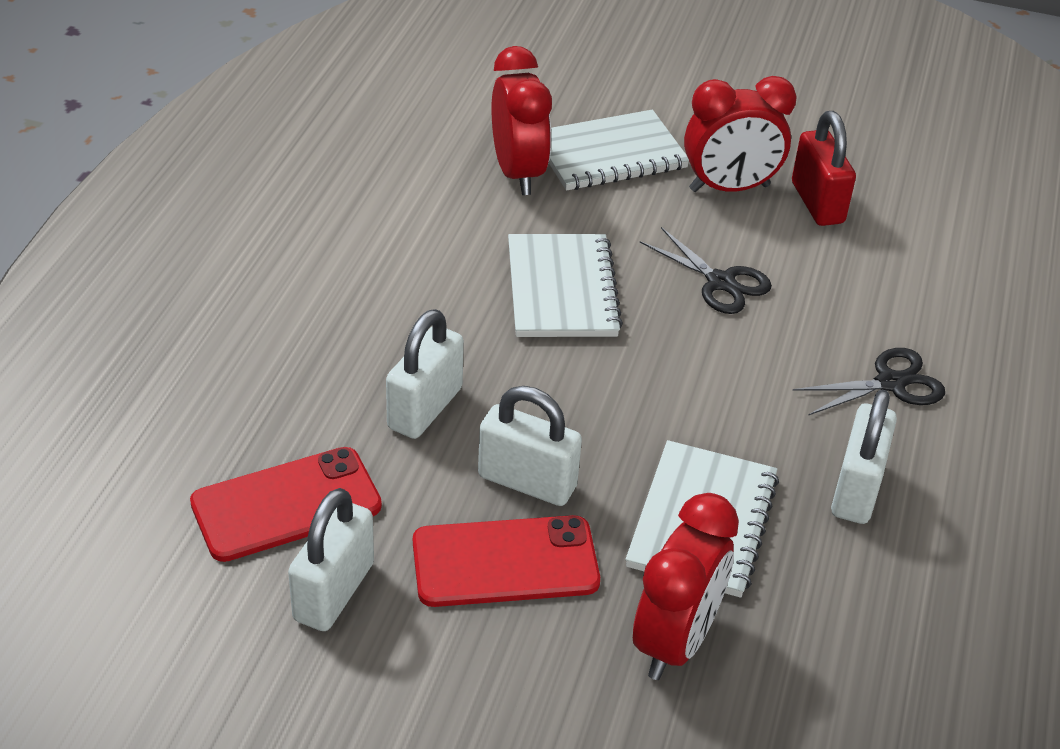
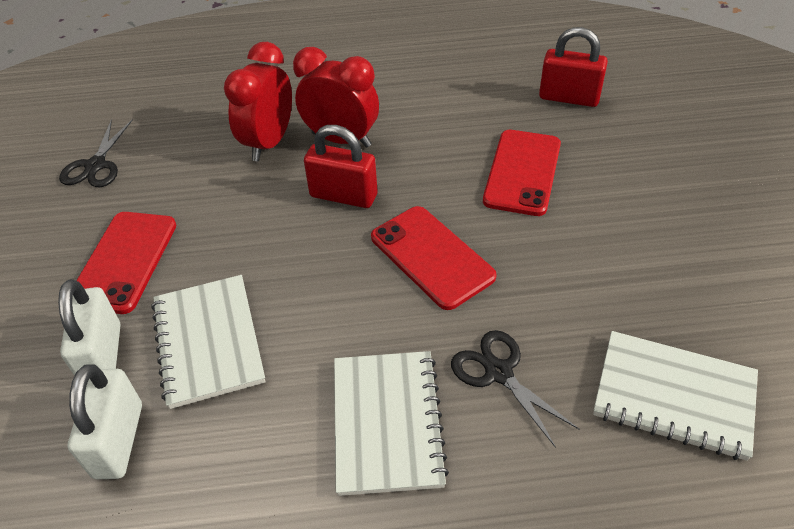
red clock: [491,46,552,195] [633,493,739,680] [684,76,797,192] = 3 -> [224,42,292,161] [293,47,379,148] = 2
red padlock: [792,111,856,226] = 1 -> [304,125,378,208] [539,27,608,107] = 2
red phone: [190,447,382,562] [413,515,600,607] = 2 -> [76,212,176,314] [371,206,497,310] [483,130,561,216] = 3
white padlock: [288,488,374,631] [386,309,464,439] [478,386,582,506] [831,389,897,524] = 4 -> [58,279,120,376] [68,364,142,479] = 2

